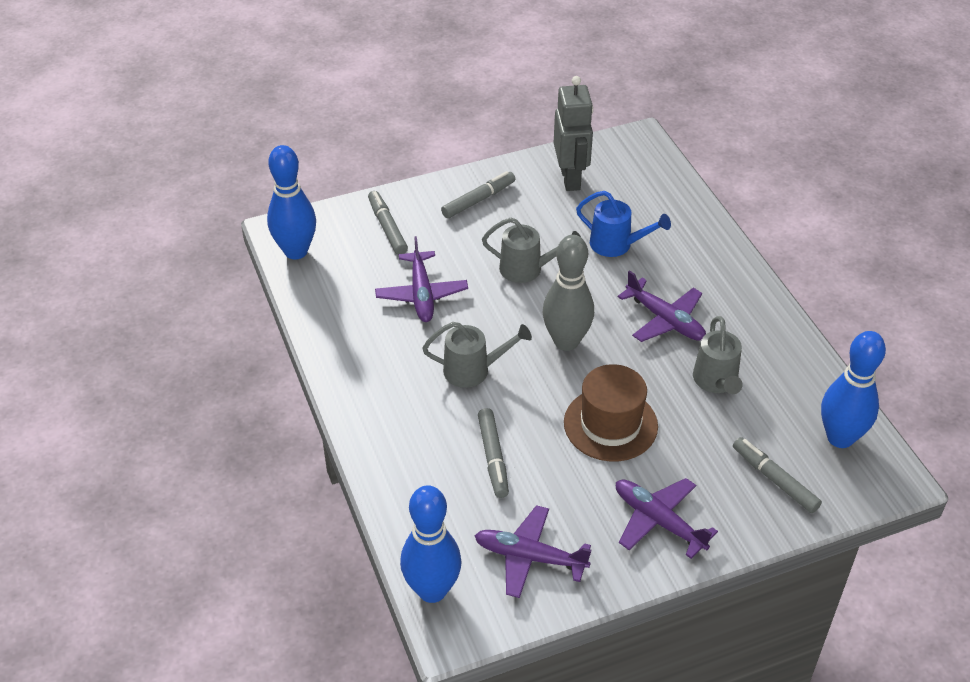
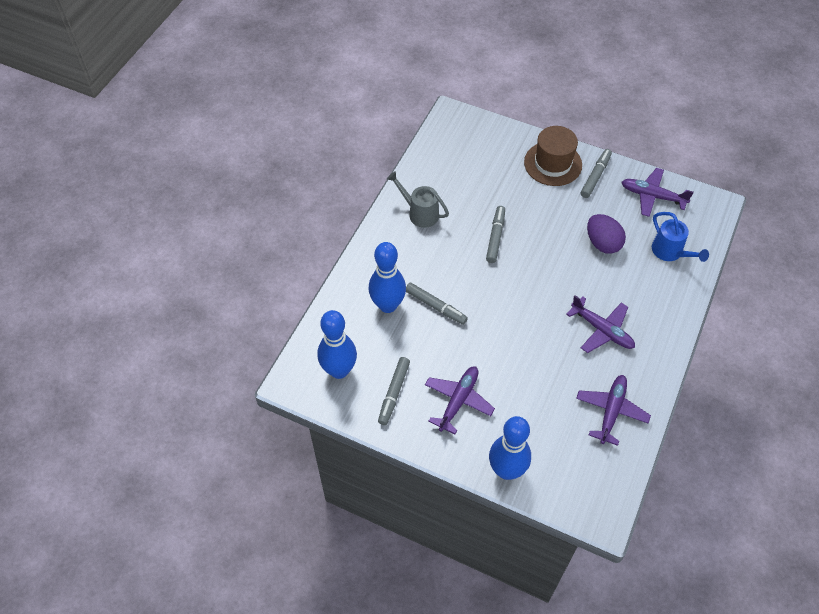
grey bowling pin: [543,235,594,351] = 1 -> none = 0
grey robot: [554,76,593,191] = 1 -> none = 0
grey watering can: [422,322,532,388] [482,218,581,283] [693,316,743,394] = 3 -> [387,171,449,228] = 1
purple egg: none = 0 -> [587,214,626,254] = 1

